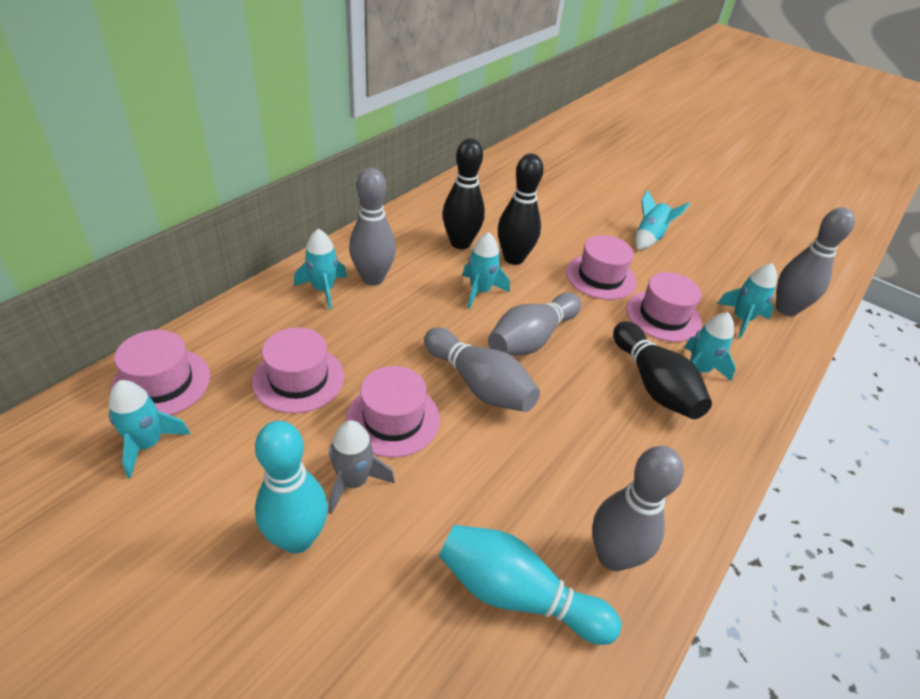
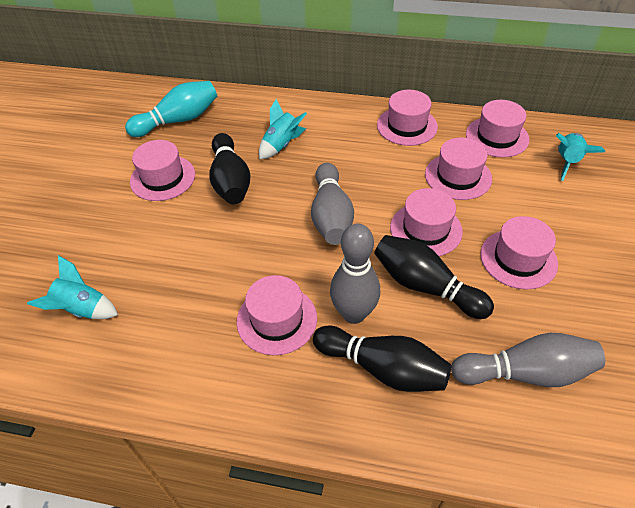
grey bowling pin: [349,168,396,285] [424,327,540,412] [488,292,581,356] [592,446,684,571] [776,207,855,317] = 5 -> [311,163,354,245] [330,223,380,324] [451,333,605,387] = 3
grey rocket: [329,420,395,514] = 1 -> none = 0
pink hat: [110,330,210,415] [252,327,344,413] [346,366,440,457] [566,235,636,300] [626,272,702,342] = 5 -> [130,140,195,201] [237,275,317,355] [377,90,438,146] [390,188,463,256] [425,138,492,200] [466,100,530,158] [480,216,558,290] = 7
turquoise bowling pin: [255,421,328,553] [439,525,621,645] = 2 -> [125,81,217,137] = 1
turquoise rocket: [109,380,191,478] [294,229,347,310] [462,232,510,309] [635,189,690,250] [684,312,736,381] [717,263,777,338] = 6 -> [27,255,118,319] [259,99,307,159] [556,133,605,181] = 3

